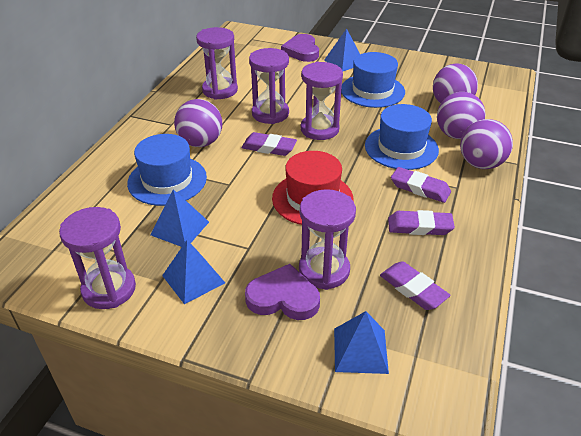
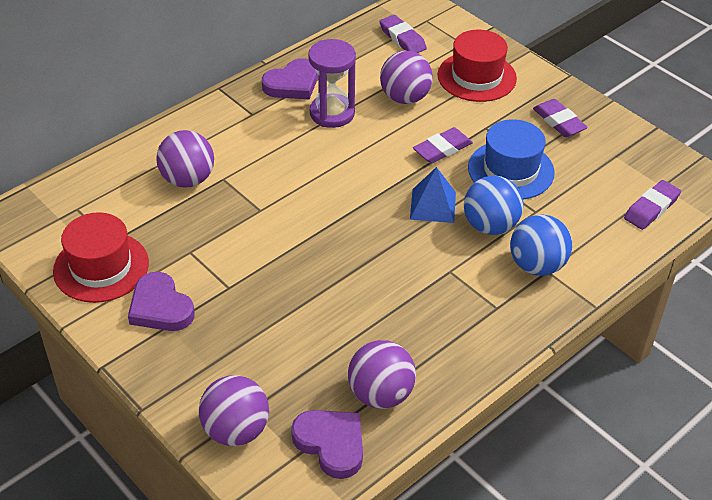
blue ball: none = 0 -> [464,176,524,235] [510,214,572,276] = 2
blue hat: [127,134,207,206] [341,52,405,108] [365,104,439,170] = 3 -> [468,119,555,199] = 1
blue pyramid: [150,189,209,247] [162,240,225,304] [324,29,360,71] [334,311,389,374] = 4 -> [410,167,456,223] = 1
purple heart: [245,264,320,320] [281,34,319,62] = 2 -> [128,272,195,331] [262,58,318,99] [291,410,363,479] = 3
purple hourglass: [59,207,136,309] [196,27,238,100] [249,48,289,124] [299,189,356,290] [301,62,343,140] = 5 -> [308,39,356,128] = 1
red hat: [272,151,354,225] = 1 -> [53,212,149,303] [438,30,517,102] = 2

